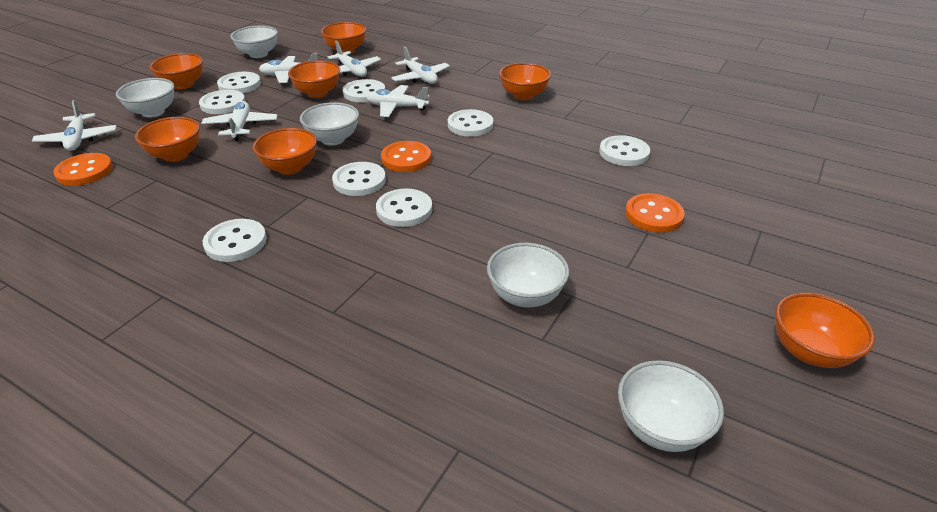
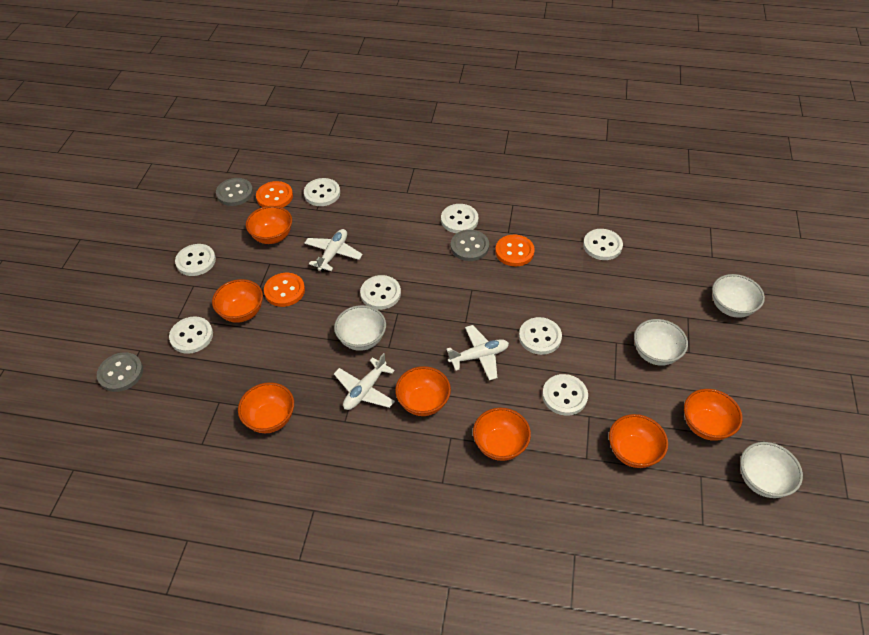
grey button: none = 0 -> [97,352,143,392] [216,178,253,206] [451,230,489,261] = 3
white bowl: [116,78,174,118] [231,26,278,58] [300,102,359,146] [487,243,569,307] [618,360,724,452] = 5 -> [334,305,386,351] [634,319,688,366] [712,274,765,318] [740,442,803,498] = 4
white plane: [32,100,117,151] [201,101,278,141] [259,53,318,83] [328,41,381,77] [366,85,429,117] [391,46,450,84] = 6 -> [304,229,363,272] [334,353,395,410] [446,325,509,381] = 3

